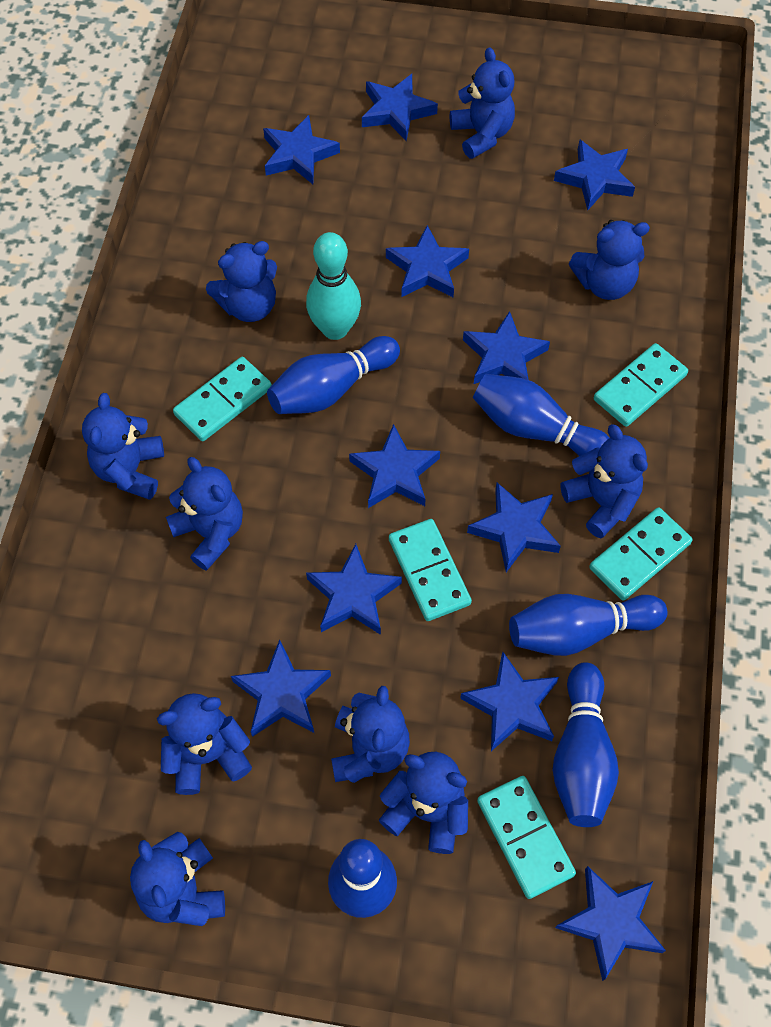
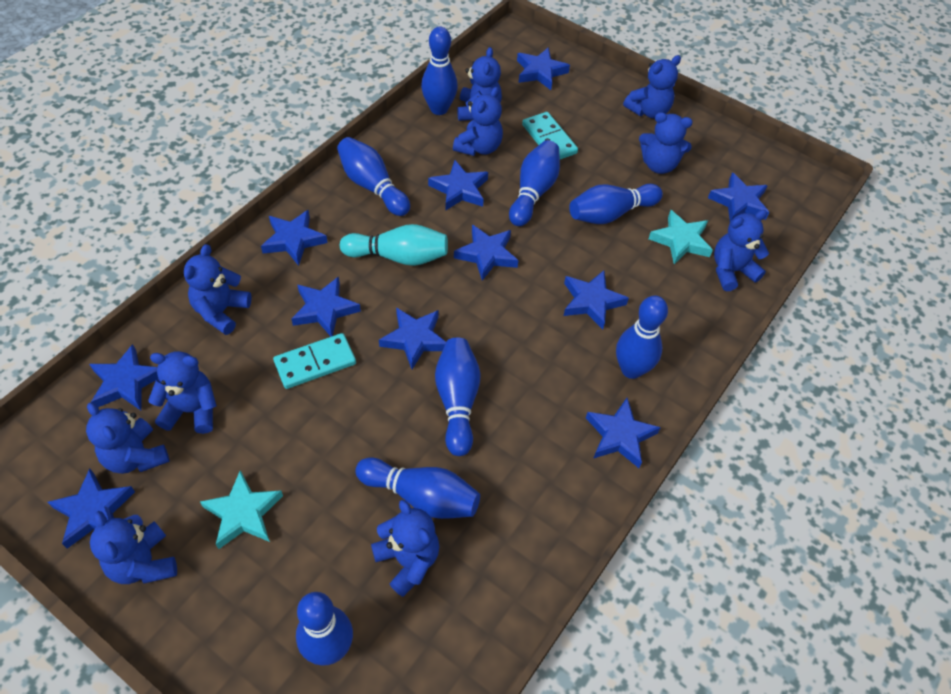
blue bowling pin: [267,336,400,414] [328,839,397,918] [473,374,610,456] [509,594,667,656] [553,662,619,827] = 5 -> [296,592,353,666] [337,137,410,216] [355,457,480,519] [421,26,458,115] [435,338,481,456] [509,140,560,226] [569,184,663,224] [616,296,668,379] = 8
turquoise domino: [173,357,272,441] [389,519,472,621] [477,776,576,899] [589,507,692,601] [594,343,688,427] = 5 -> [273,333,356,389] [522,112,578,159] = 2
turquoise star: none = 0 -> [200,470,283,549] [649,210,713,264] = 2

